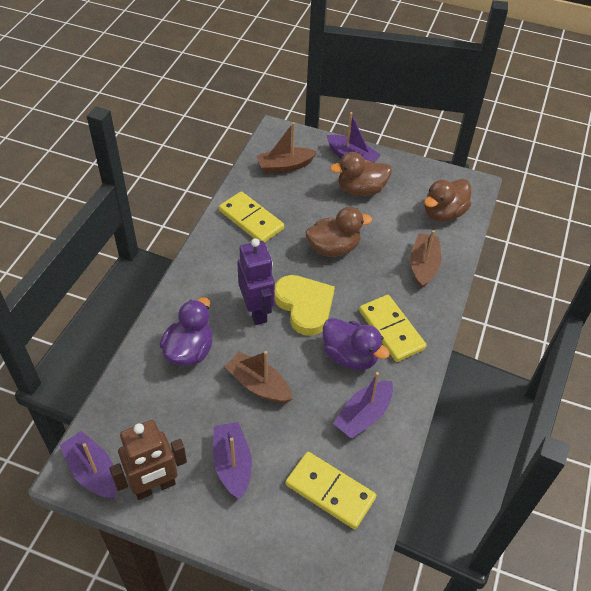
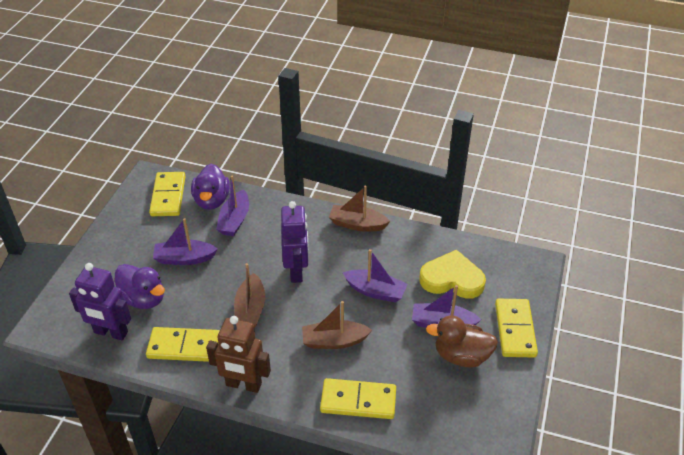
brown duck: [306,207,372,257] [330,152,392,196] [424,179,471,222] = 3 -> [426,315,498,367] = 1
purple robot: [237,238,275,325] = 1 -> [69,263,131,340] [281,201,309,283] = 2
yellow domino: [219,191,284,242] [286,452,376,529] [359,295,427,362] = 3 -> [146,327,220,362] [149,172,185,216] [320,378,396,419] [495,299,538,358] = 4

